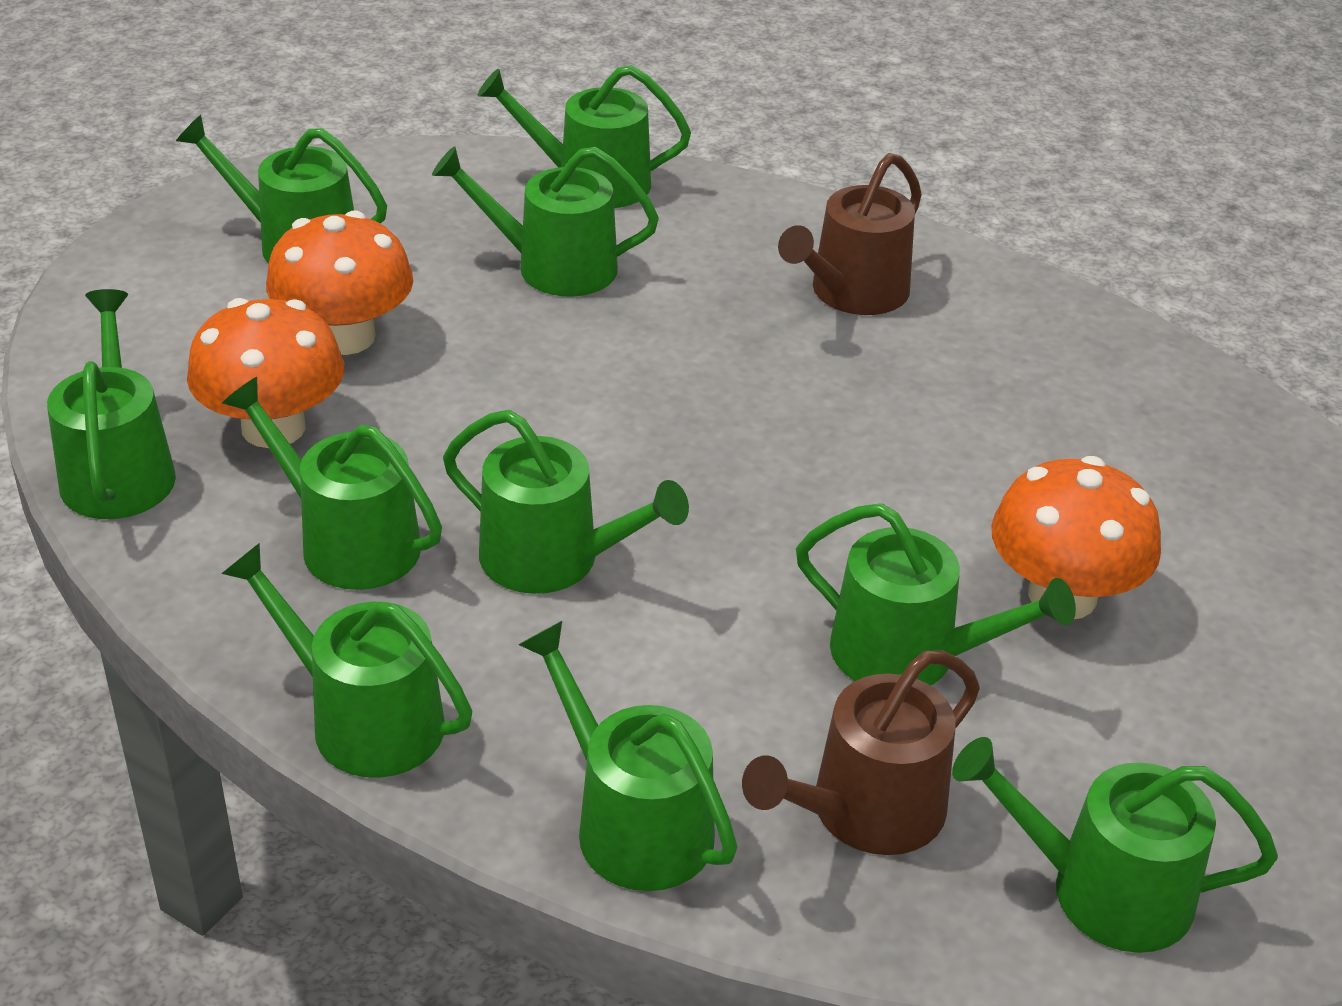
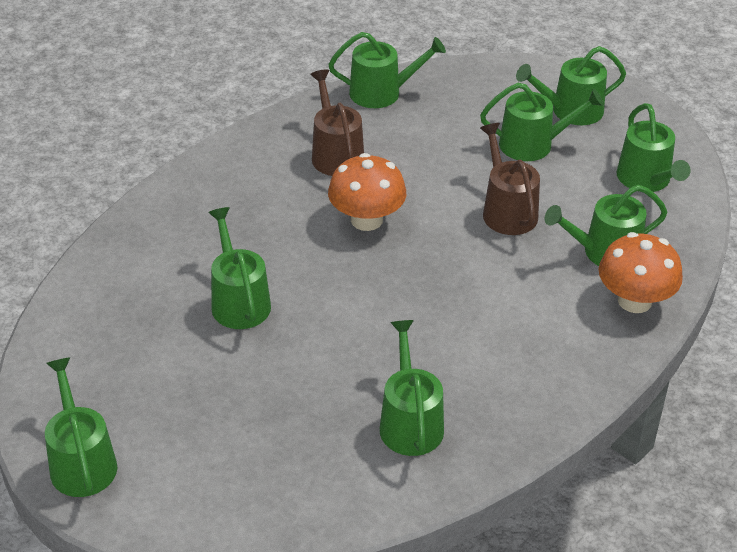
green watering can: [47,289,176,519] [176,115,387,263] [221,543,472,778] [222,377,442,590] [432,146,659,297] [443,410,689,594] [477,65,691,208] [518,621,738,891] [796,503,1076,686] [952,737,1278,953] = 10 -> [45,357,117,497] [208,207,271,329] [328,32,446,108] [380,320,444,456] [480,83,604,161] [516,46,626,125] [544,185,667,266] [617,103,690,192] = 8
orange mushroom: [187,298,344,448] [266,210,413,355] [991,456,1161,619] = 3 -> [328,153,406,231] [598,232,683,313] = 2

